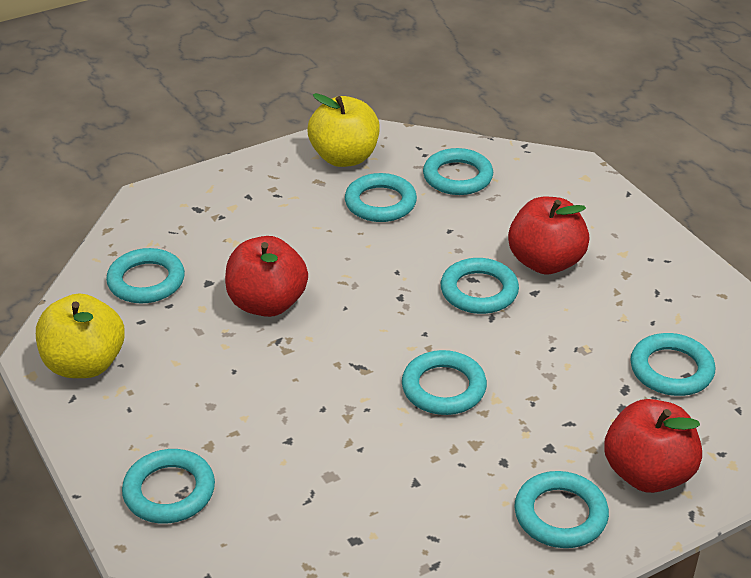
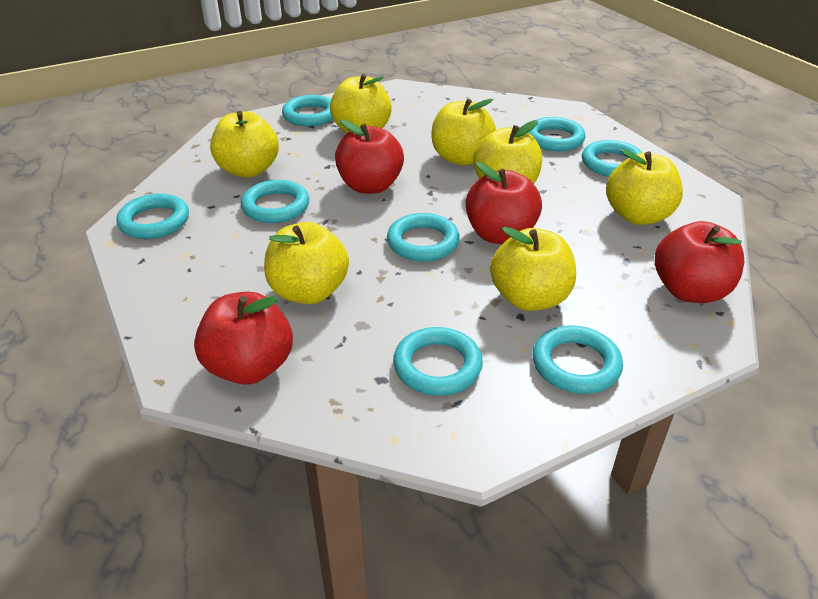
red apple: [225,236,308,317] [508,197,589,275] [604,399,702,493] = 3 -> [194,292,293,385] [335,120,404,194] [466,162,542,244] [655,221,744,303] = 4
yellow apple: [36,294,125,378] [308,93,380,167] = 2 -> [210,111,279,177] [264,222,349,304] [330,74,392,133] [431,98,496,165] [473,120,542,184] [490,227,576,311] [606,149,683,225] = 7

